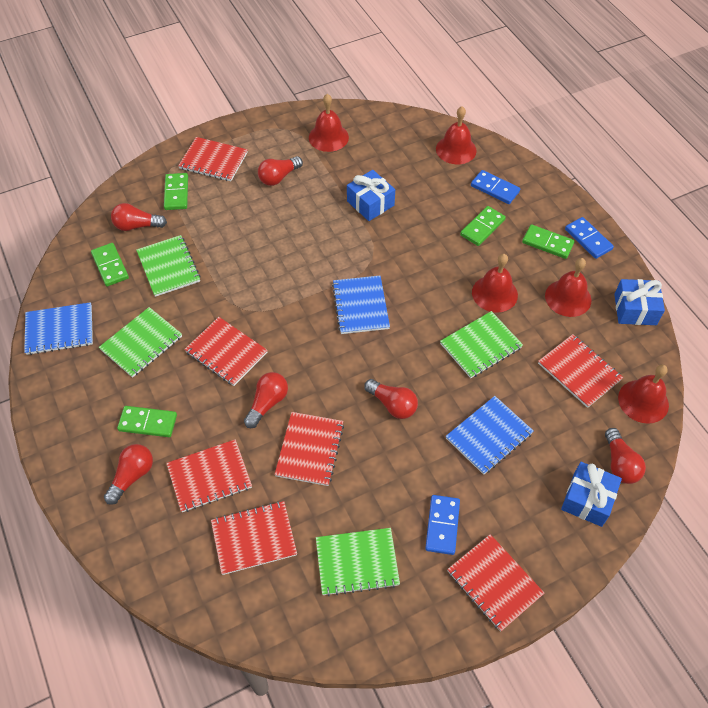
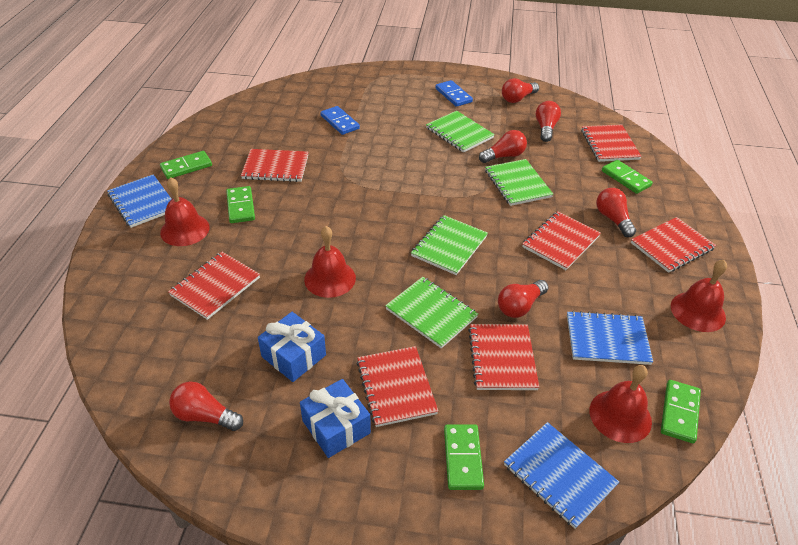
blue domino: [425,495,460,555] [471,170,520,204] [565,217,614,259] = 3 -> [320,106,360,135] [435,80,473,107] = 2
blue gift: [347,170,395,221] [561,462,622,527] [614,279,665,325] = 3 -> [258,312,326,382] [300,379,371,458] = 2
red bell: [309,94,349,152] [436,106,477,164] [472,254,518,313] [545,258,591,317] [618,365,669,424] = 5 -> [160,177,210,246] [304,226,356,298] [590,365,652,443] [671,260,727,332] = 4

